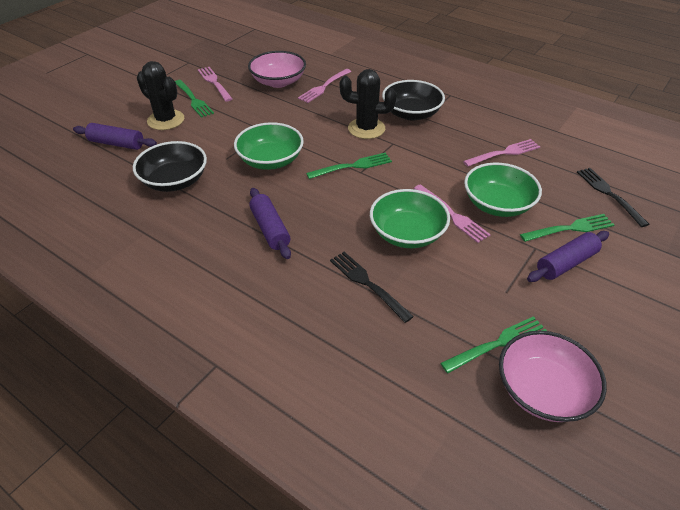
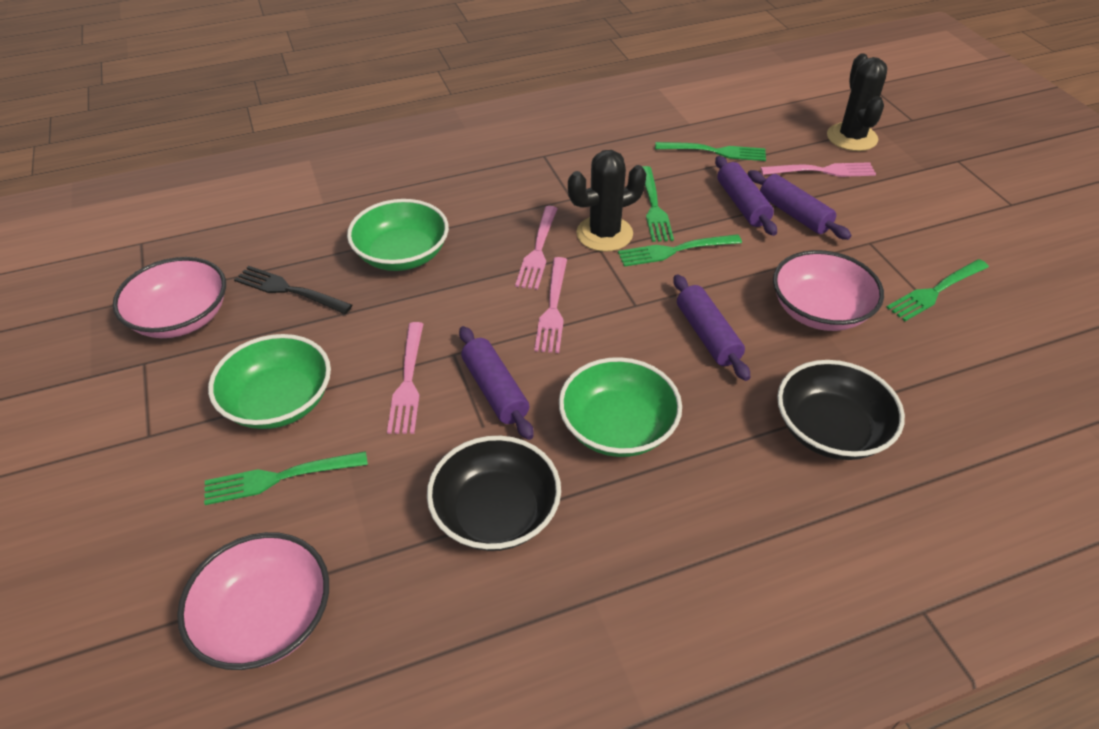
black fork: [330,252,414,323] [577,168,649,227] = 2 -> [234,266,352,314] = 1
green fork: [175,80,214,118] [306,152,392,179] [441,316,547,373] [520,214,614,242] = 4 -> [204,451,368,505] [618,234,742,267] [642,166,674,242] [655,142,766,161] [886,259,989,321] = 5
pink bowl: [248,51,306,88] [499,331,607,422] = 2 -> [113,257,226,338] [177,532,329,670] [773,250,884,331] = 3
purple rolling pin: [73,123,157,150] [249,188,291,259] [527,231,609,282] = 3 -> [459,326,534,440] [673,274,750,381] [715,156,777,236] [748,170,851,240] = 4

